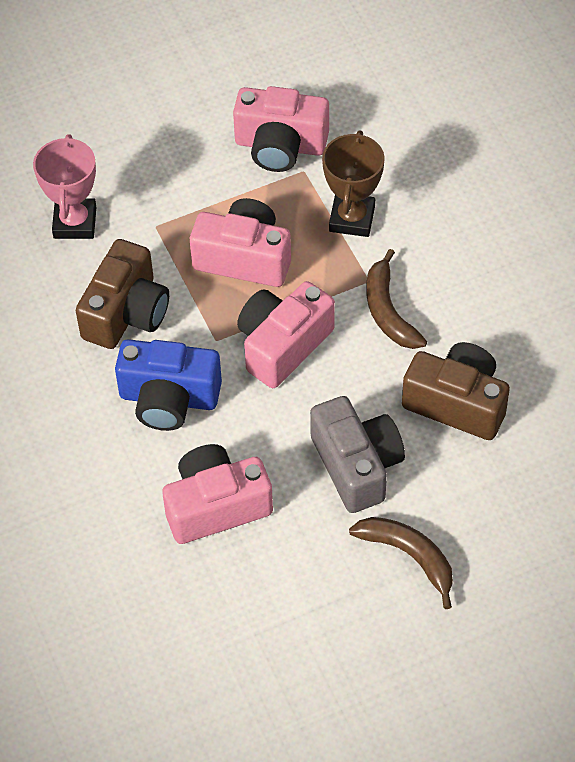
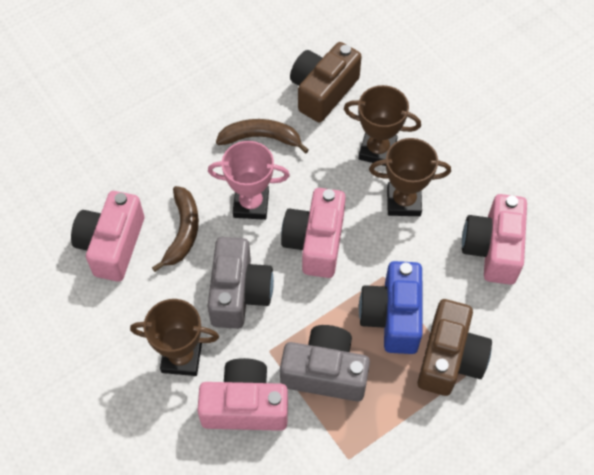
brown trophy: [322,131,385,237] = 1 -> [130,299,219,376] [344,85,421,166] [369,138,451,216] = 3
grey camera: [310,396,405,513] = 1 -> [207,237,274,329] [280,325,370,401] = 2

